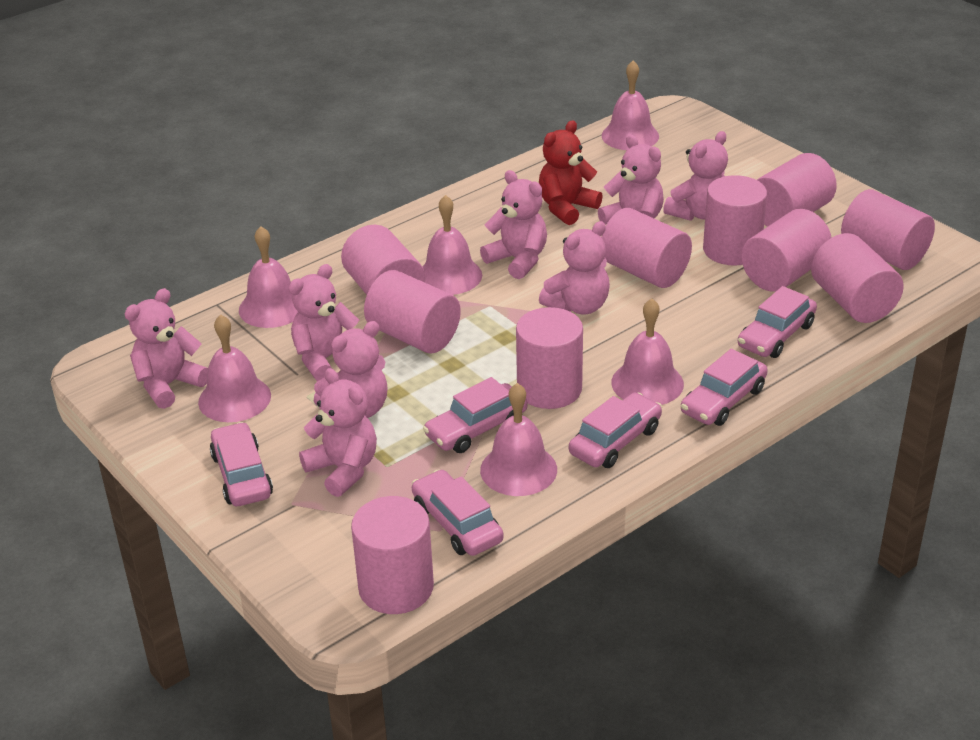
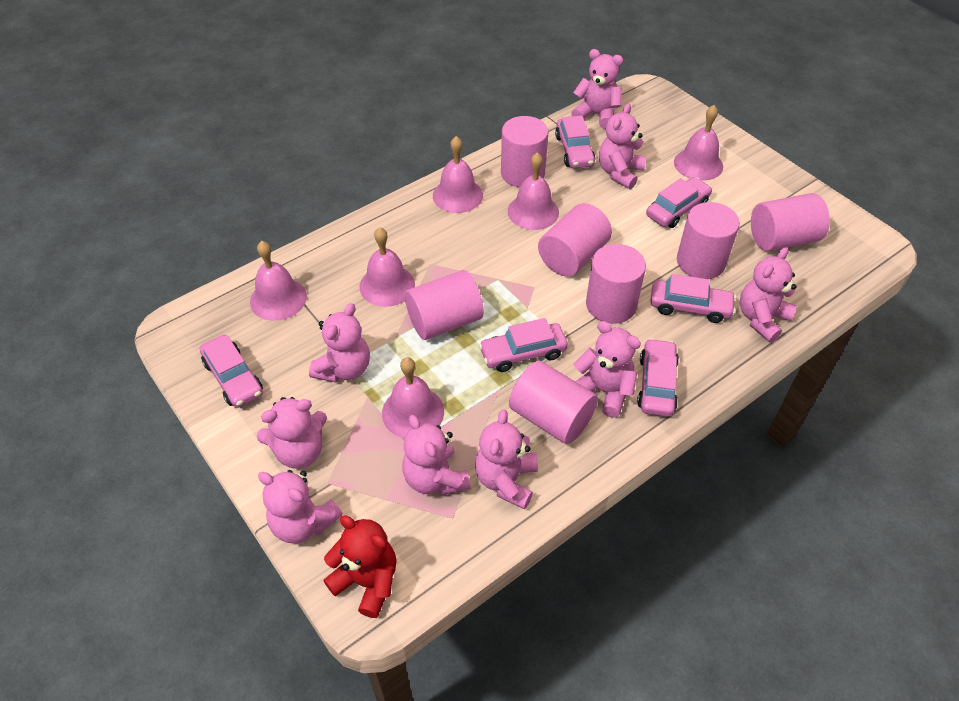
pink cylinder: [341,225,425,295] [351,496,434,614] [364,270,461,353] [516,307,583,409] [601,208,692,288] [703,175,767,266] [741,209,832,292] [757,153,837,227] [811,233,904,323] [841,189,935,270] = 10 -> [405,270,484,340] [501,116,548,187] [509,361,598,444] [538,203,612,277] [586,244,646,324] [677,202,740,279] [751,193,830,251] = 7
pink teddy bear: [124,288,208,409] [289,264,359,381] [299,368,377,497] [314,321,388,418] [480,170,547,279] [539,221,610,314] [598,135,664,224] [663,131,728,221] = 8 -> [257,397,327,469] [258,470,343,544] [309,303,370,383] [402,415,471,495] [475,410,538,509] [571,49,623,129] [574,321,641,418] [599,103,646,189] [740,247,797,342] = 9

